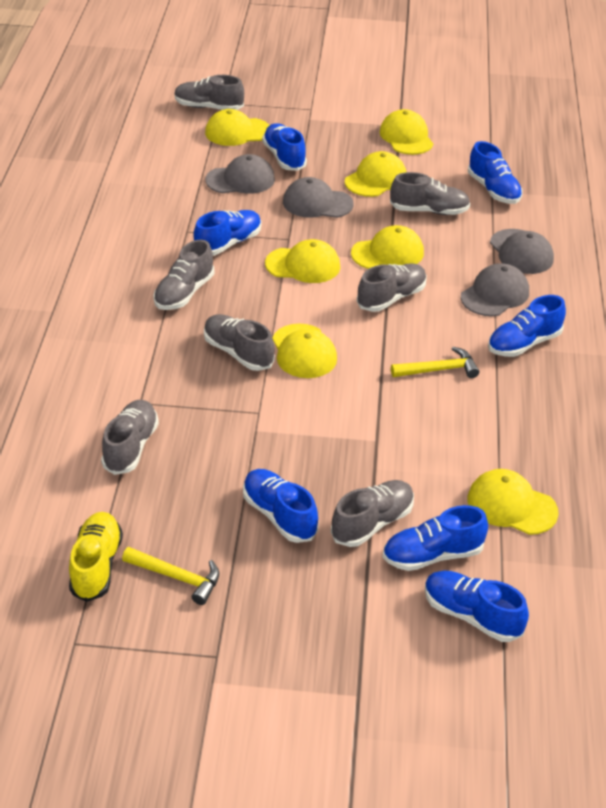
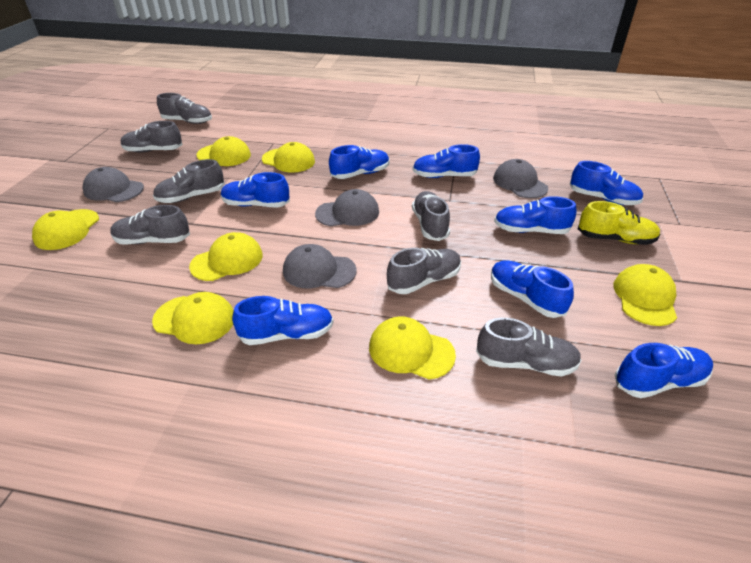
blue shoe: [194,210,261,256] [243,469,318,543] [262,123,307,171] [383,505,488,571] [425,571,529,642] [468,141,523,204] [488,295,566,357] = 7 -> [221,172,290,208] [232,296,334,345] [329,145,389,179] [413,144,480,178] [491,260,574,318] [494,196,576,234] [570,161,643,205] [615,343,713,398] = 8
yellow hammer: [122,547,219,605] [391,347,479,378] = 2 -> none = 0

